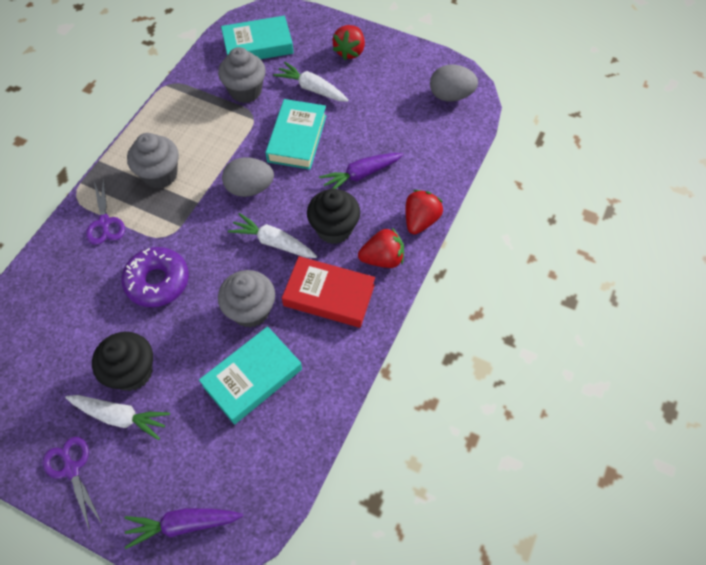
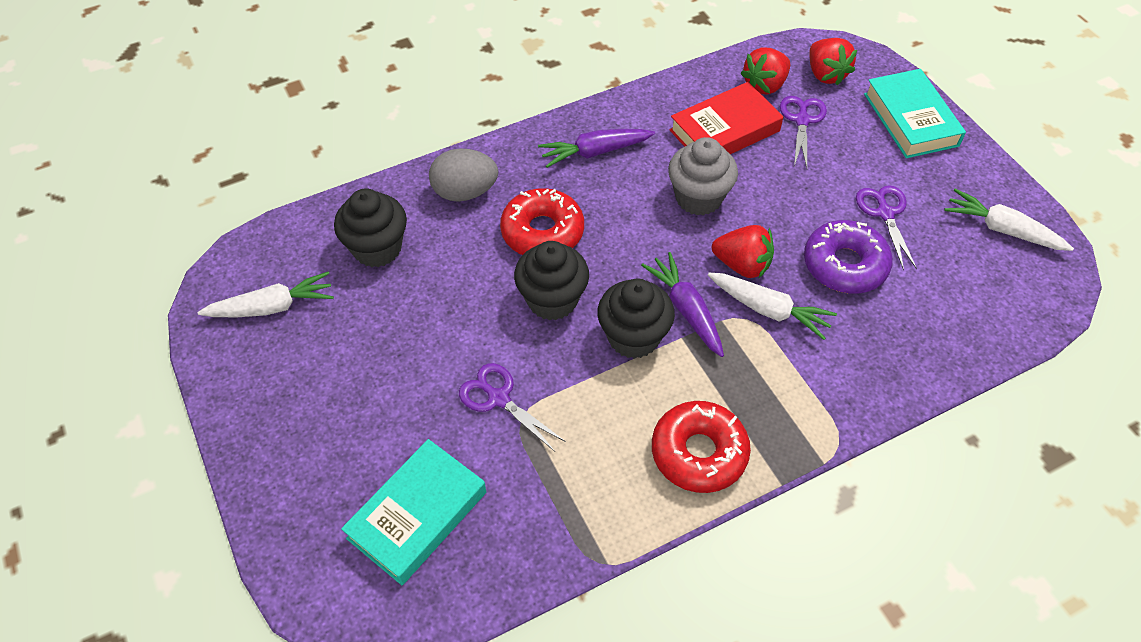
black cupcake: [92,332,153,391] [307,189,360,244] = 2 -> [334,189,407,267] [514,241,589,320] [597,279,675,359] = 3
grey cupcake: [127,133,179,189] [218,47,266,103] [218,270,275,328] = 3 -> [668,137,738,215] = 1
grey egg: [222,157,274,197] [430,65,478,101] = 2 -> [429,149,498,202] = 1
purple scissors: [43,437,103,531] [86,178,125,245] = 2 -> [459,363,566,452] [780,96,827,168] [856,185,917,270] = 3
red donut: none = 0 -> [500,188,584,255] [652,401,751,493] = 2
turquoise book: [199,326,302,425] [221,15,294,59] [265,99,326,170] = 3 -> [341,439,486,585] [864,69,966,158] = 2

